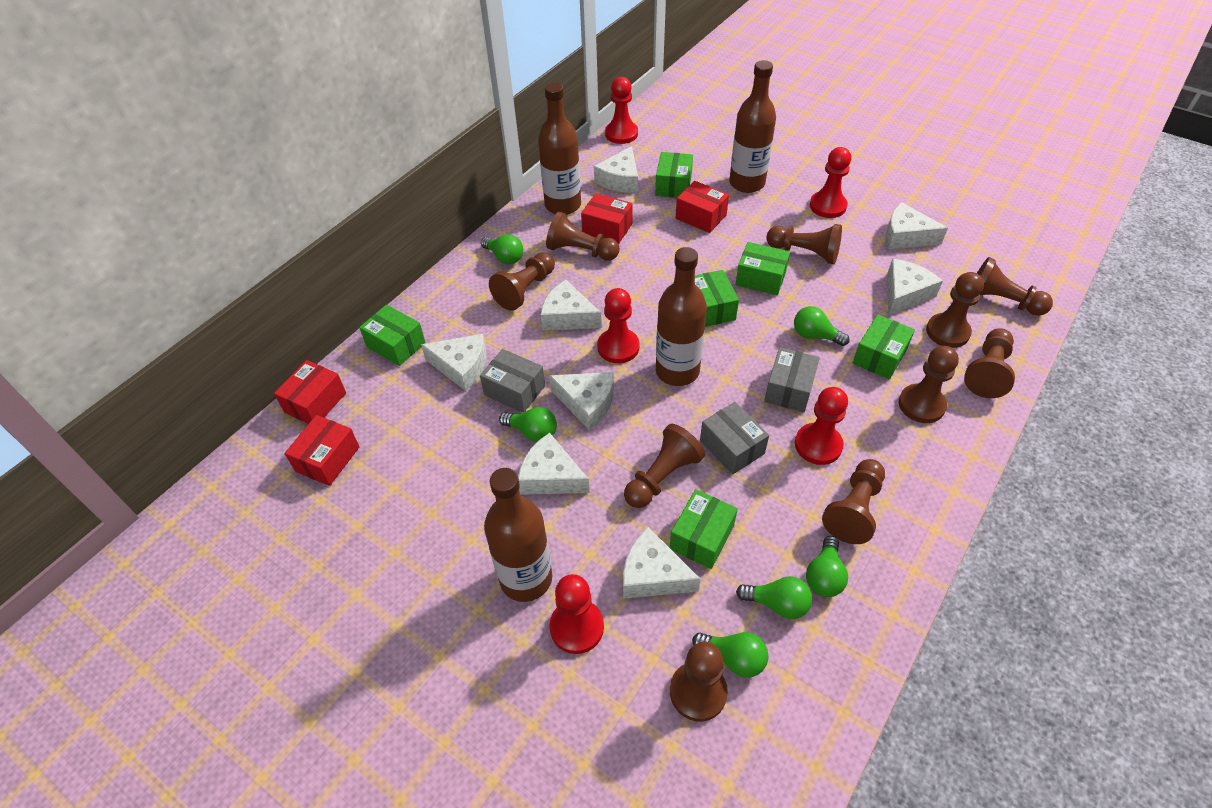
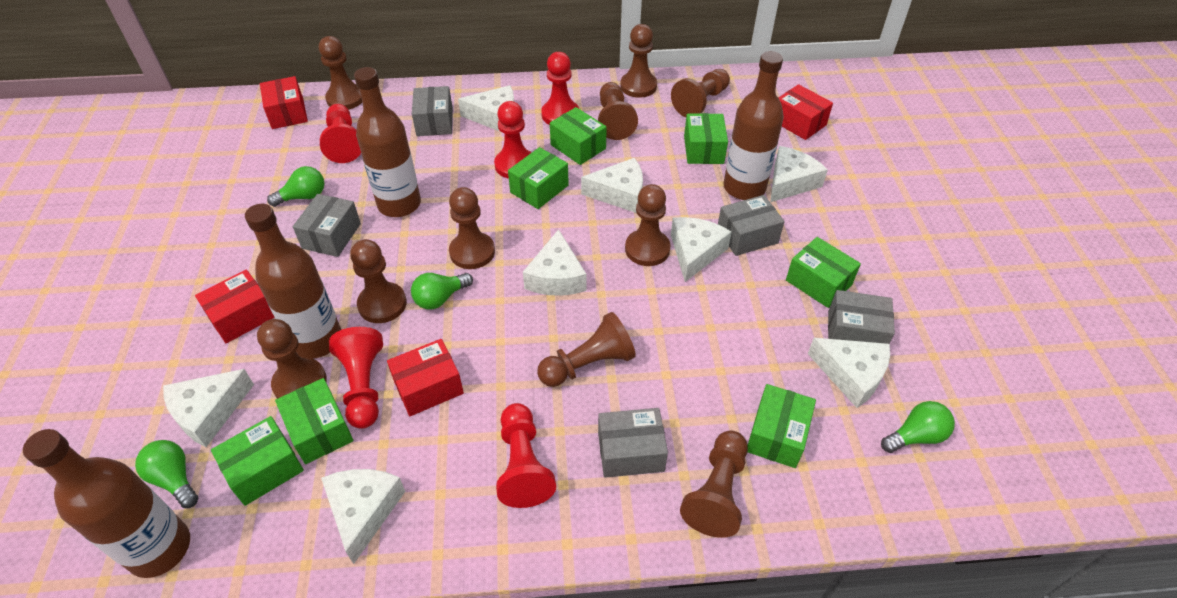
green box: [359,305,426,366] [655,152,693,198] [670,489,738,569] [695,270,739,327] [735,242,790,295] [853,314,915,379] = 6 -> [211,416,304,506] [275,378,354,464] [508,147,569,209] [550,107,607,165] [684,113,728,164] [748,384,816,468] [786,237,861,308] = 7
green light bulb: [481,234,523,264] [499,407,557,442] [692,632,768,678] [736,576,812,619] [794,306,850,346] [806,536,848,597] = 6 -> [135,440,198,508] [267,166,324,207] [411,273,473,310] [881,401,955,453] = 4
grey box: [480,349,545,413] [700,402,769,474] [764,347,820,412] = 3 -> [293,194,361,257] [412,86,453,136] [598,408,668,478] [718,195,785,256] [828,290,895,344] = 5

